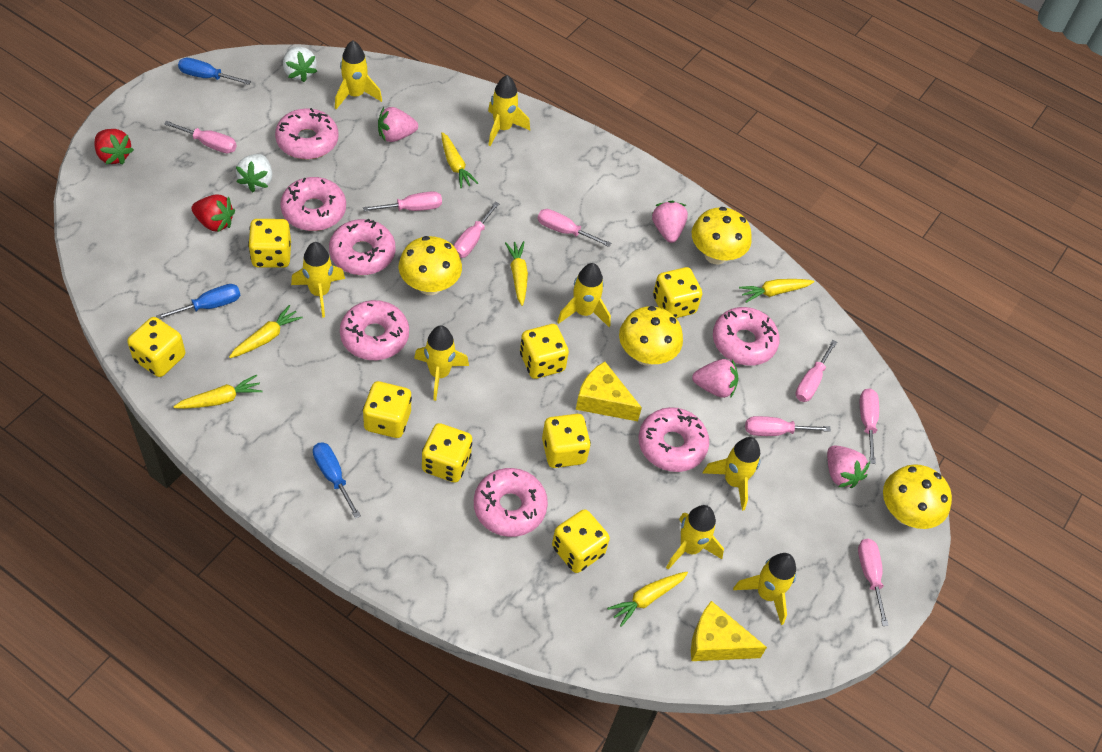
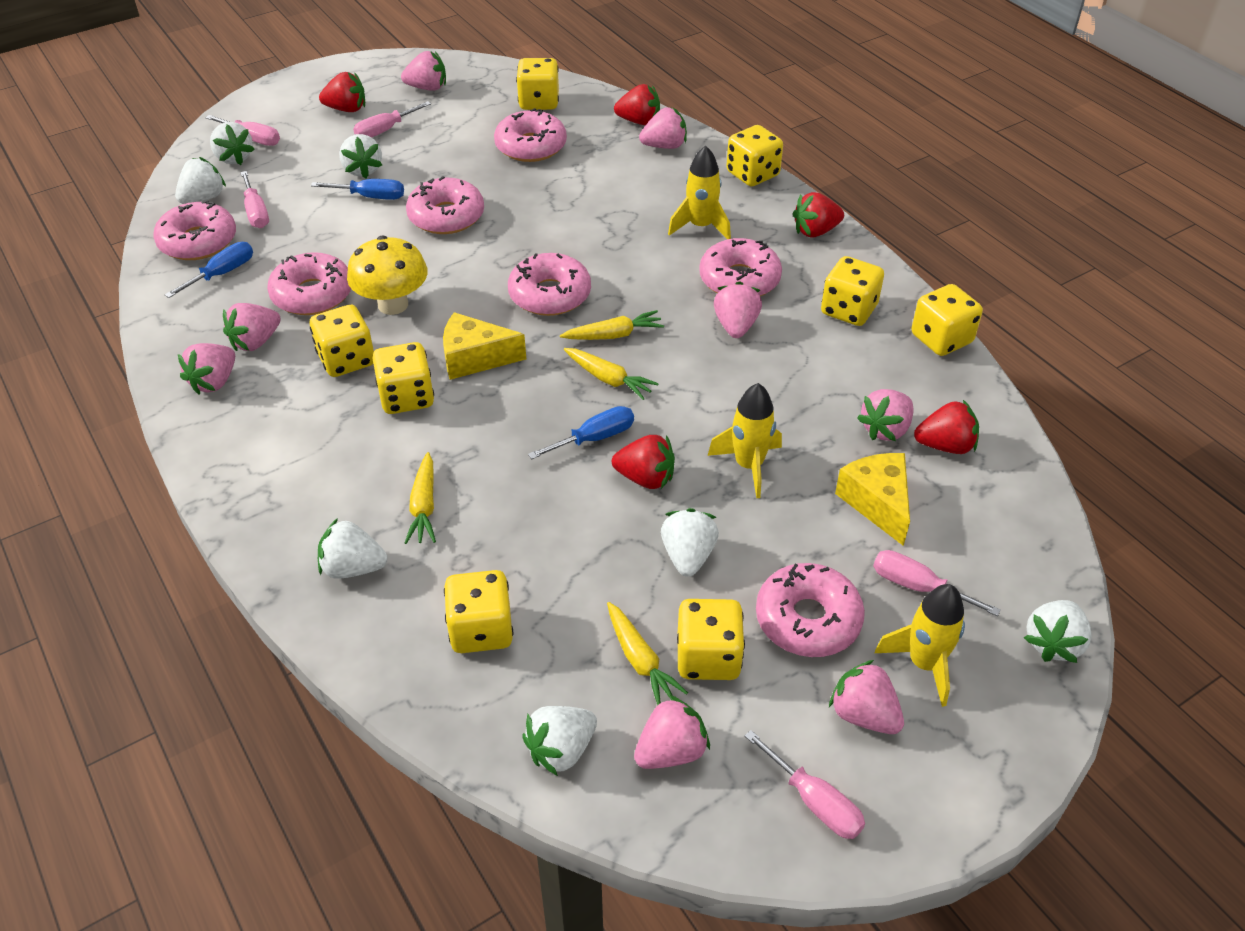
pink screwdriver: [164,121,237,153] [363,191,442,212] [454,202,499,258] [538,209,611,247] [745,416,831,436] [795,340,837,402] [858,539,889,626] [860,388,879,464] = 8 -> [205,115,280,146] [241,171,269,228] [353,101,431,138] [745,730,865,839] [873,550,1001,616] = 5
pink strawberry: [378,107,418,142] [652,201,688,243] [692,359,738,398] [827,445,870,488] = 4 -> [178,343,235,395] [223,303,281,351] [401,51,446,91] [634,695,710,769] [639,107,687,149] [714,281,762,338] [829,660,904,734] [857,389,913,441] = 8
red strawberry: [94,129,134,165] [191,194,235,233] = 2 -> [319,72,365,112] [612,435,675,489] [614,84,660,125] [793,192,844,238] [914,400,979,454] = 5
white strawberry: [236,154,272,192] [283,47,317,82] = 2 -> [175,157,226,204] [210,122,255,165] [318,518,387,579] [339,134,382,179] [522,706,597,776] [661,508,719,577] [1024,600,1092,663] = 7
yellow carrot: [173,375,263,409] [229,305,303,358] [441,132,478,188] [505,241,528,306] [607,572,688,627] [739,279,814,303] = 6 -> [405,452,436,544] [560,310,664,340] [564,348,659,400] [607,602,688,705] = 4
yellow mushroom: [399,236,462,295] [619,306,683,366] [692,207,752,264] [883,464,952,529] = 4 -> [347,236,428,315] = 1
yellow rocket: [291,242,345,318] [335,41,382,109] [414,325,469,401] [488,75,530,146] [557,263,611,327] [666,505,724,569] [703,437,761,511] [733,553,796,625] = 8 -> [668,145,731,239] [708,383,782,499] [875,584,965,707] = 3

